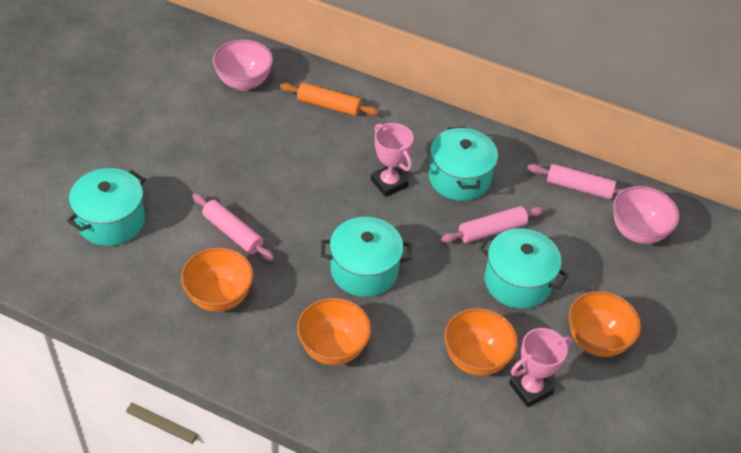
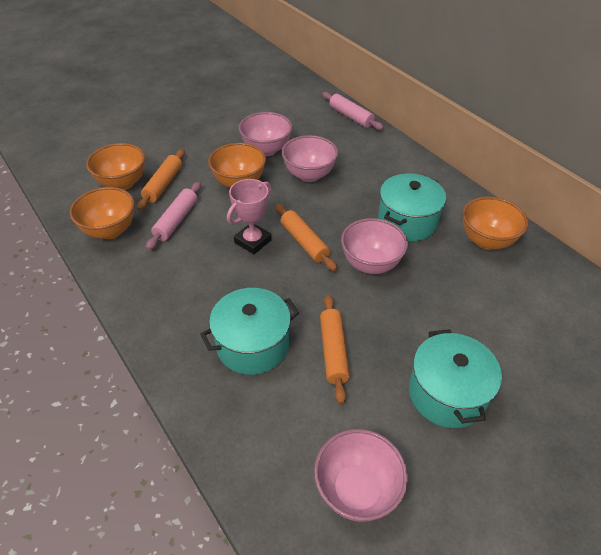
orange rolling pin: [280,83,379,116] = 1 -> [137,149,185,211] [276,204,337,271] [320,295,350,404] = 3
pink bowl: [213,40,273,91] [613,186,680,244] = 2 -> [239,112,292,156] [282,135,338,182] [314,429,408,522] [341,218,408,274] = 4
pink rolling pin: [192,193,274,262] [441,206,544,243] [527,164,624,199] = 3 -> [146,182,201,250] [322,92,384,130] = 2
pink trophy: [371,123,414,197] [509,328,572,407] = 2 -> [227,179,272,254] = 1
turquoise pot: [67,168,146,246] [321,217,412,297] [429,127,498,201] [479,228,568,309] = 4 -> [200,288,299,375] [378,173,446,241] [409,329,502,428] = 3

